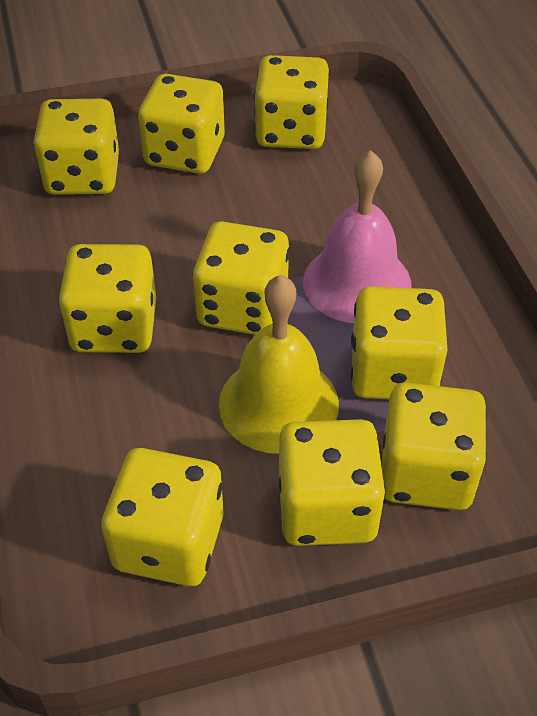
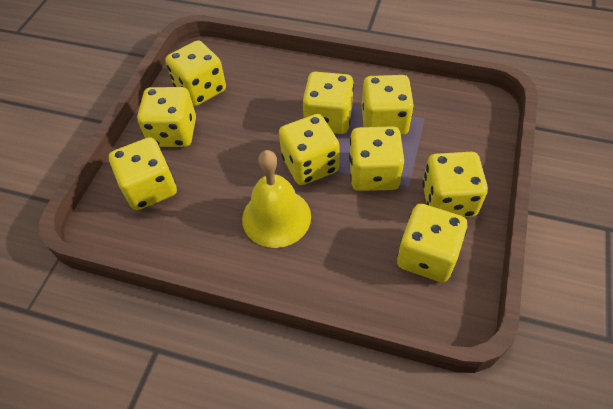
pink bell: [303,150,412,323] = 1 -> none = 0

